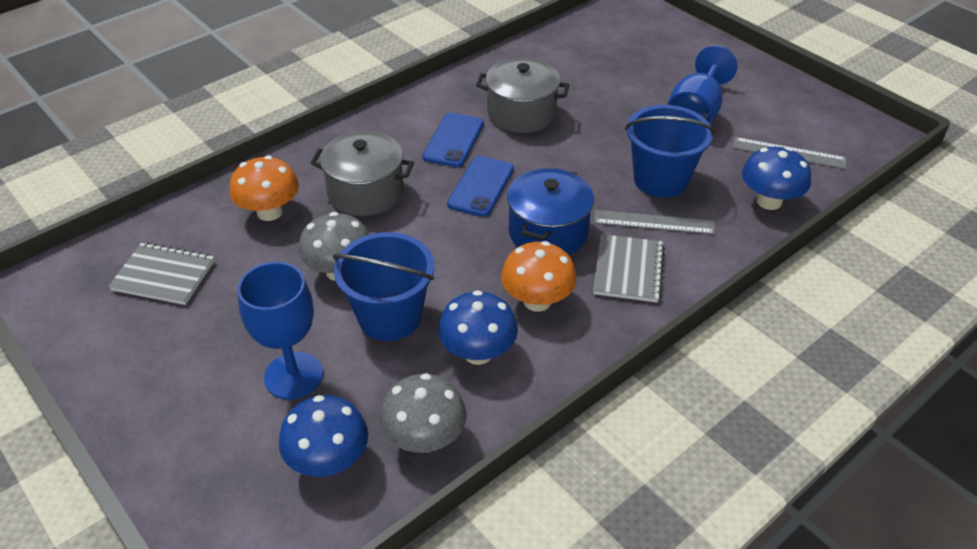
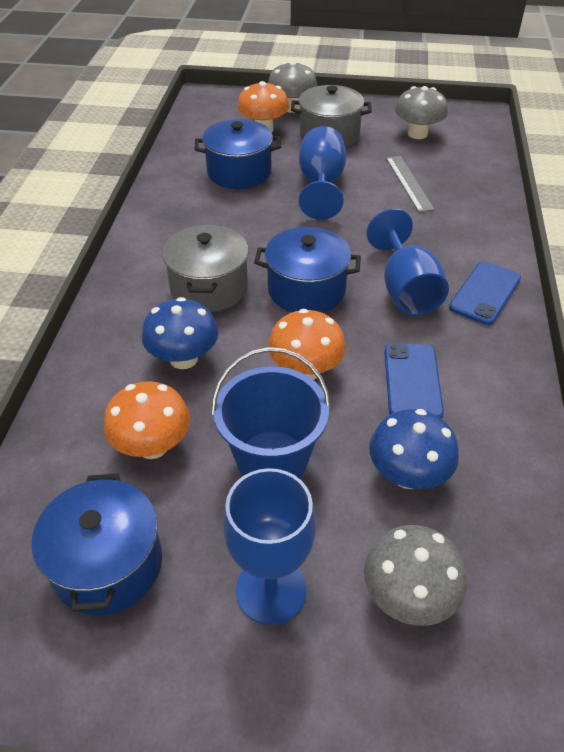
blue bucket: [333,232,434,341] [625,105,715,198] = 2 -> [211,347,331,479] = 1
blue goblet: [237,262,323,400] [667,45,738,124] = 2 -> [223,468,316,625] [299,126,346,220] [367,209,449,316] = 3
blue mushroom: [279,395,368,477] [438,290,518,365] [742,147,811,210] = 3 -> [142,297,218,369] [369,409,459,489] = 2
blue pot: [507,168,594,255] = 1 -> [32,473,162,615] [195,119,281,189] [254,227,361,313] = 3
grey mushroom: [299,212,369,281] [379,373,466,453] = 2 -> [268,61,317,113] [364,525,467,626] [395,86,448,139] = 3
grey notebook: [108,243,214,305] [593,234,665,302] = 2 -> none = 0
grey ruler: [594,210,715,234] [733,137,847,169] = 2 -> [386,156,435,212] = 1
orange mushroom: [230,156,299,221] [501,241,577,312] = 2 -> [104,381,190,459] [237,81,289,132] [268,309,346,380] = 3

